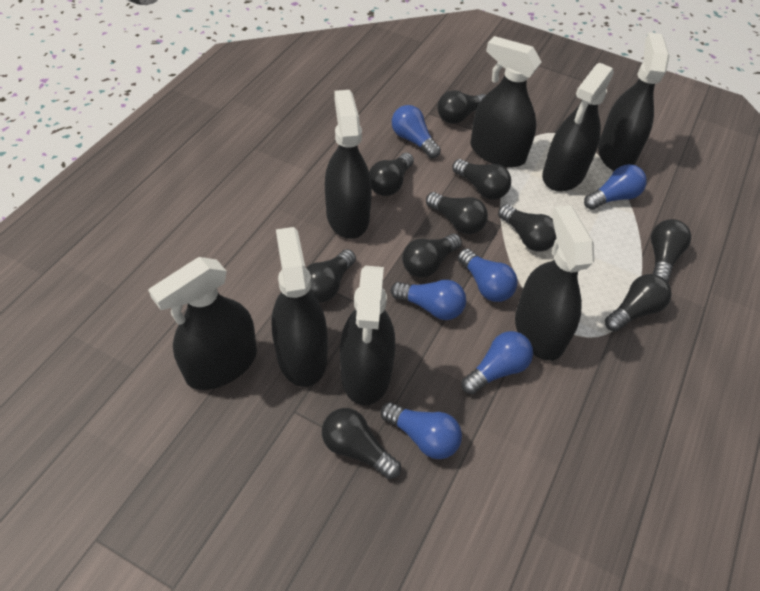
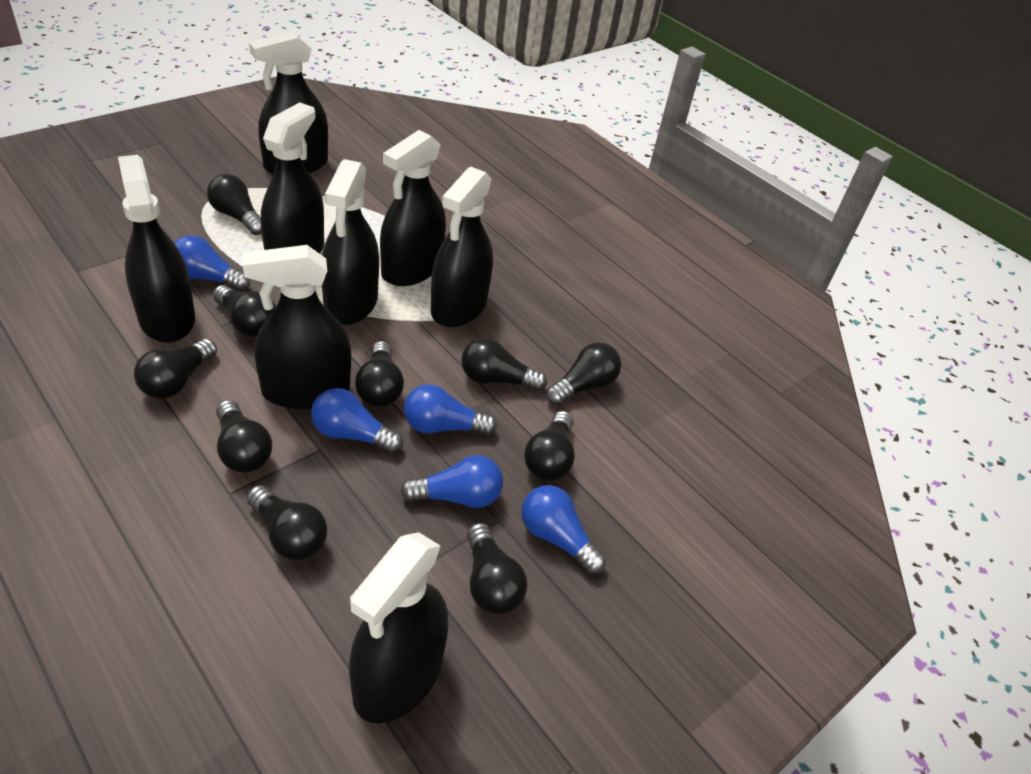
blue light bulb: [381,402,462,459] [391,280,466,320] [392,105,441,158] [458,249,518,302] [462,331,533,395] [584,164,647,210] = 6 -> [174,235,251,291] [311,388,403,453] [400,455,503,508] [404,384,497,436] [521,485,606,574] = 5

